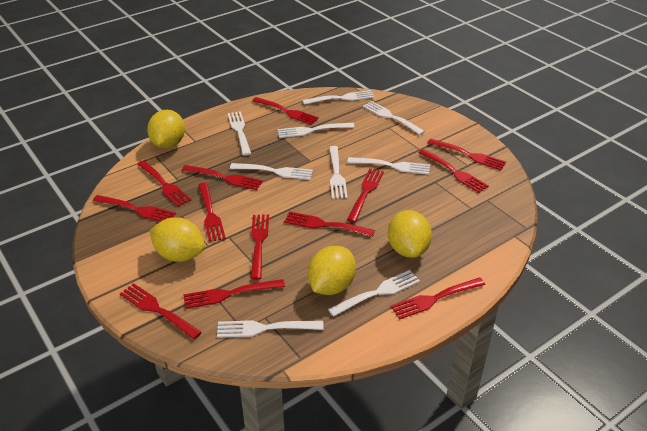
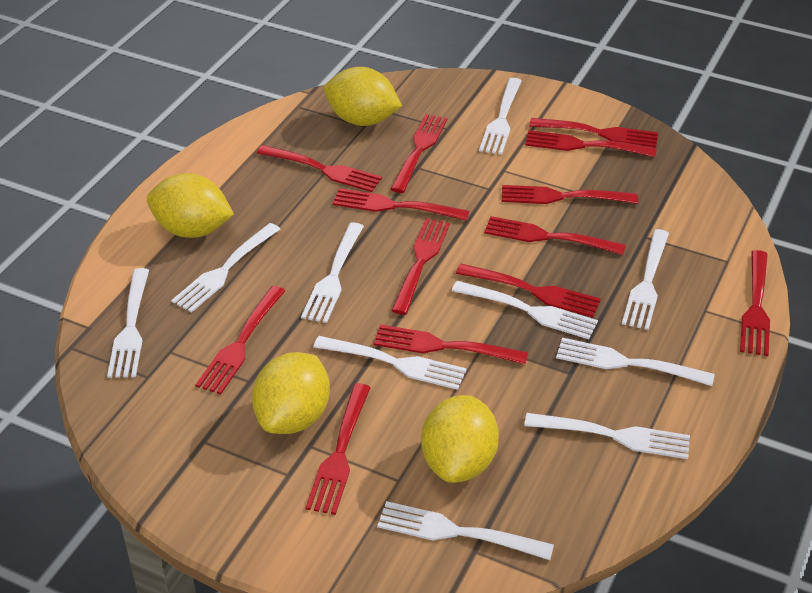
white fork: [217,320,324,338] [228,111,251,156] [230,163,313,180] [277,123,355,138] [303,90,375,105] [328,270,420,317] [329,146,348,199] [347,157,430,175] [363,101,425,135] = 9 -> [107,268,149,378] [171,223,280,313] [301,223,364,323] [313,336,466,390] [377,501,554,560] [452,281,598,339] [479,78,522,155] [524,413,690,459] [556,338,715,386] [622,229,669,330] = 10

